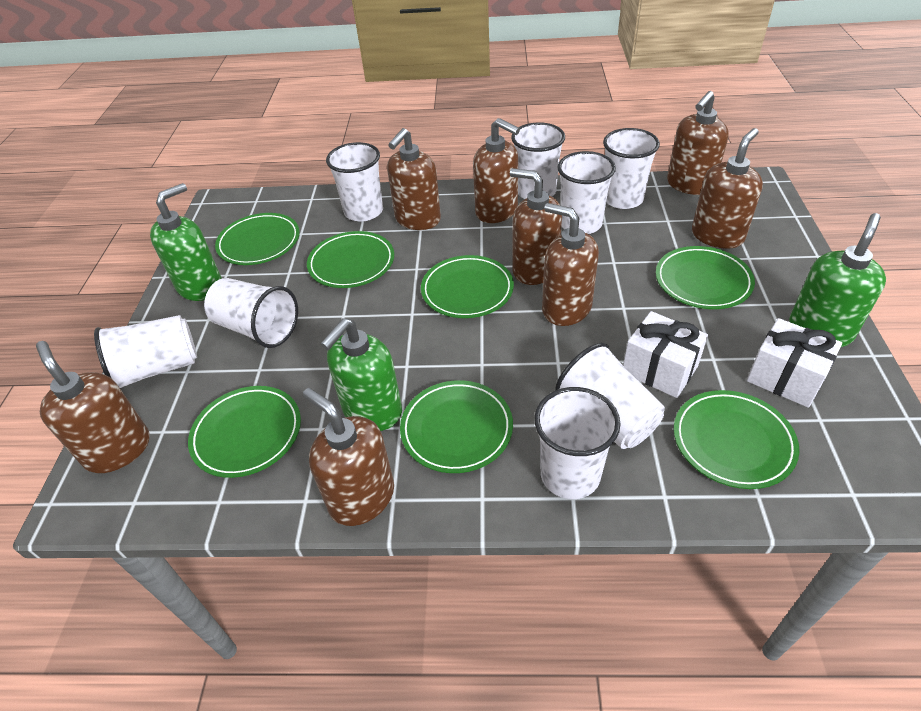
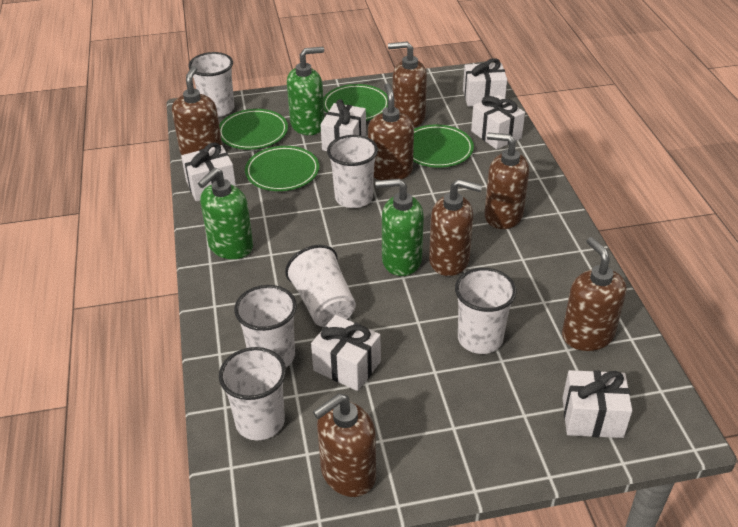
brown soap dispenser: [36,341,149,473] [303,388,394,526] [387,128,441,230] [473,118,520,223] [510,168,562,285] [542,203,599,326] [667,91,729,195] [692,128,763,249] = 8 -> [172,66,222,155] [313,393,376,497] [368,83,414,180] [388,41,427,127] [429,179,482,276] [484,133,529,229] [562,237,627,351] = 7
green plate: [188,386,301,478] [215,213,300,265] [307,231,394,288] [400,380,513,473] [421,255,514,318] [656,246,755,309] [674,390,799,489] = 7 -> [219,109,288,150] [245,146,319,191] [324,84,388,121] [413,125,474,168] = 4
white cup: [94,315,197,389] [204,278,298,348] [326,142,383,221] [511,122,565,199] [534,387,621,499] [555,343,665,449] [557,151,616,234] [603,128,660,209] = 8 -> [188,52,234,117] [219,347,286,440] [234,285,297,367] [285,245,356,327] [327,135,378,208] [455,268,517,354] = 6
white gift: [623,311,708,398] [747,318,842,408] = 2 -> [181,142,236,201] [311,315,381,391] [320,99,366,151] [463,58,507,107] [471,95,525,149] [563,370,632,438] = 6

